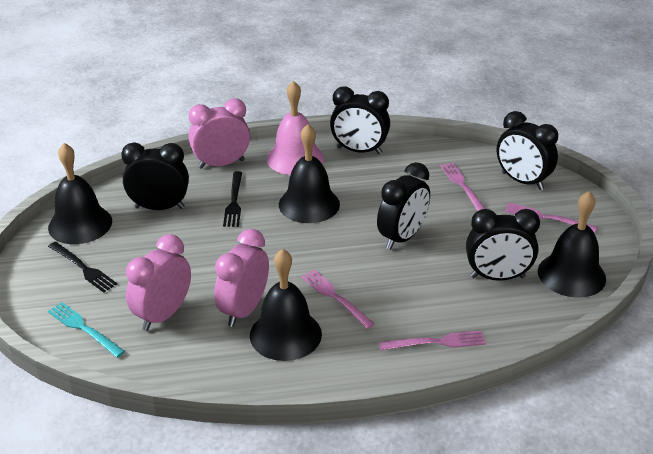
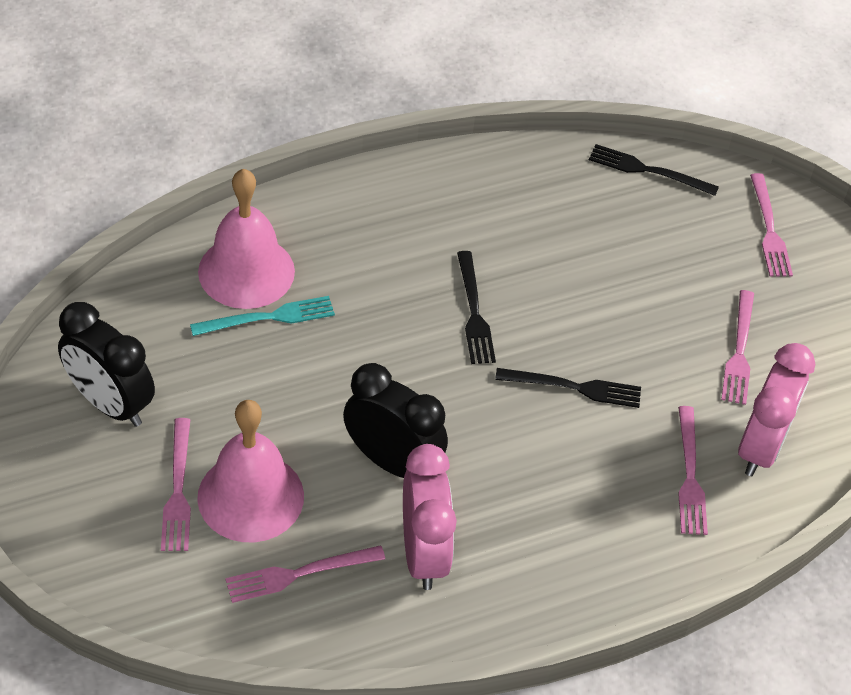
black bell: [48,143,112,244] [250,249,322,361] [279,124,340,223] [538,191,606,298] = 4 -> none = 0
black clock: [121,142,189,210] [330,87,390,154] [377,162,430,250] [466,209,540,281] [497,111,558,190] = 5 -> [58,302,155,427] [343,363,448,478] = 2
black fork: [48,242,117,293] [223,171,242,227] = 2 -> [457,251,496,364] [495,368,641,408] [589,144,719,196] = 3
pink bell: [267,81,324,175] = 1 -> [197,400,304,542] [198,169,295,309] = 2
pink clock: [126,234,191,331] [189,99,250,169] [214,229,269,327] = 3 -> [403,444,457,590] [738,343,815,476] = 2
pink fork: [301,269,375,329] [379,331,486,351] [440,162,485,211] [504,202,597,233] = 4 -> [161,418,191,551] [225,545,385,603] [678,406,708,535] [721,290,754,405] [750,173,793,277] = 5

